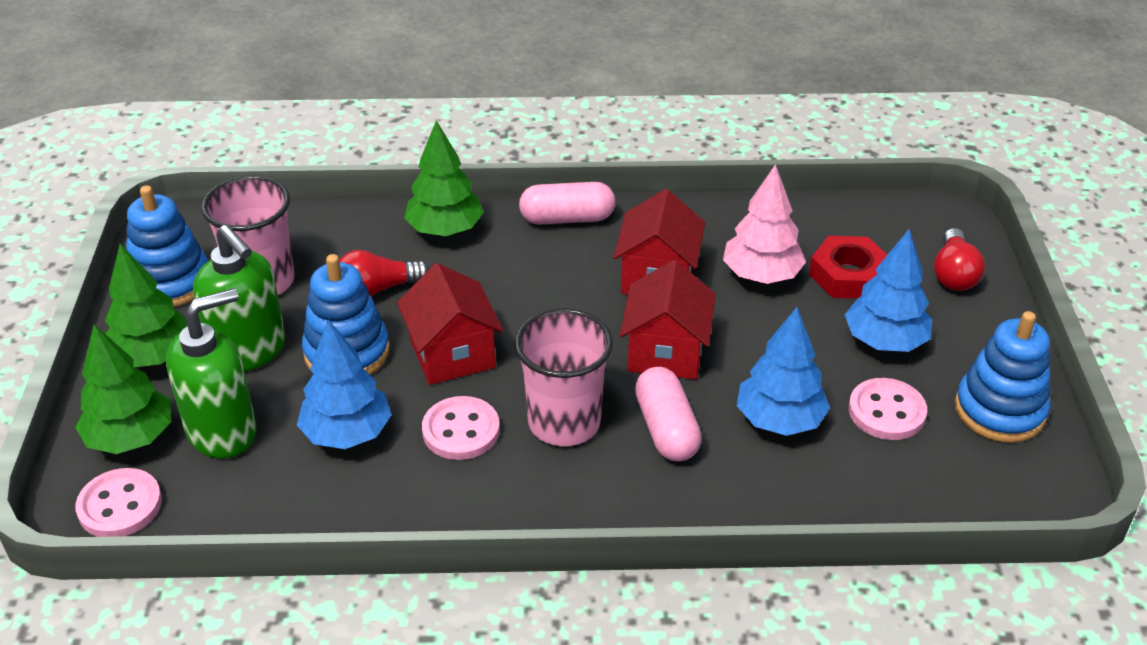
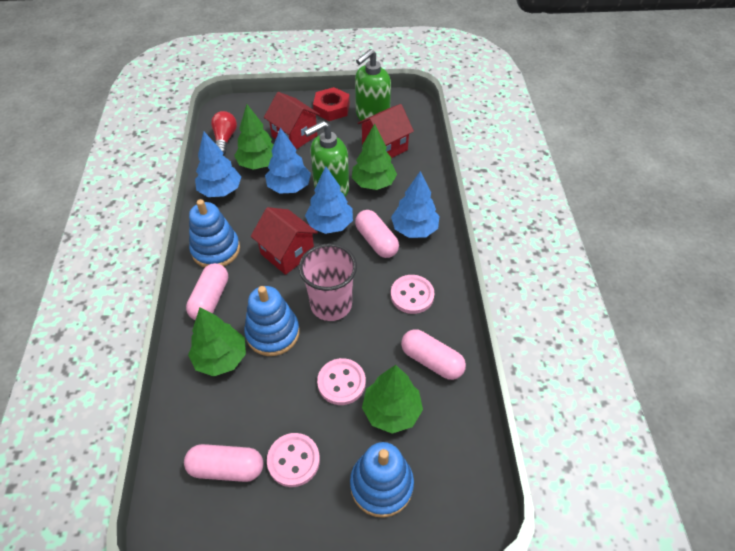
blue tree: [297,320,392,449] [737,307,830,436] [845,229,932,352] = 3 -> [195,132,241,197] [265,128,311,194] [305,166,353,234] [391,171,439,238] = 4
green tree: [75,324,171,454] [105,244,187,367] [404,120,484,236] = 3 -> [188,307,246,377] [234,104,274,170] [352,124,397,190] [362,365,423,434] = 4
pink capsule: [519,182,615,224] [635,367,702,461] = 2 -> [184,444,263,482] [186,263,228,320] [355,210,399,258] [401,329,466,380] = 4
pink cup: [201,175,294,295] [515,308,613,446] = 2 -> [299,244,357,321] = 1
pink tree: [723,164,806,284] = 1 -> none = 0
red light bulb: [339,250,429,296] [934,228,985,291] = 2 -> [211,111,237,155] = 1

